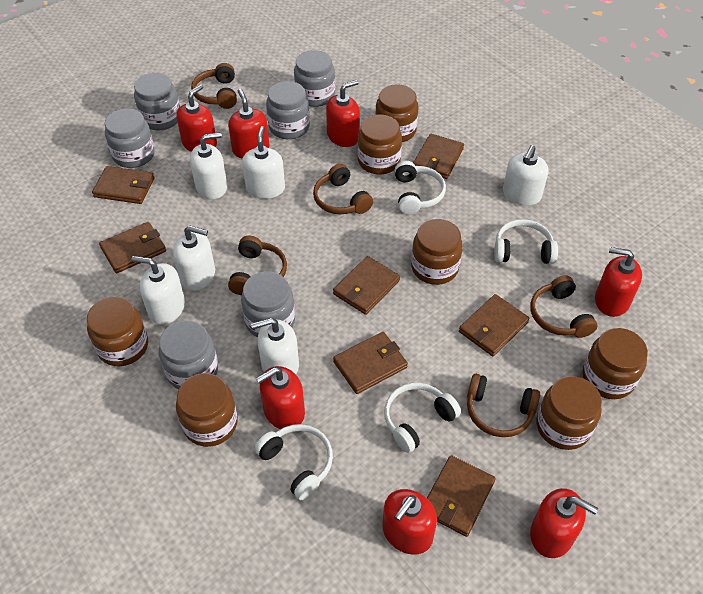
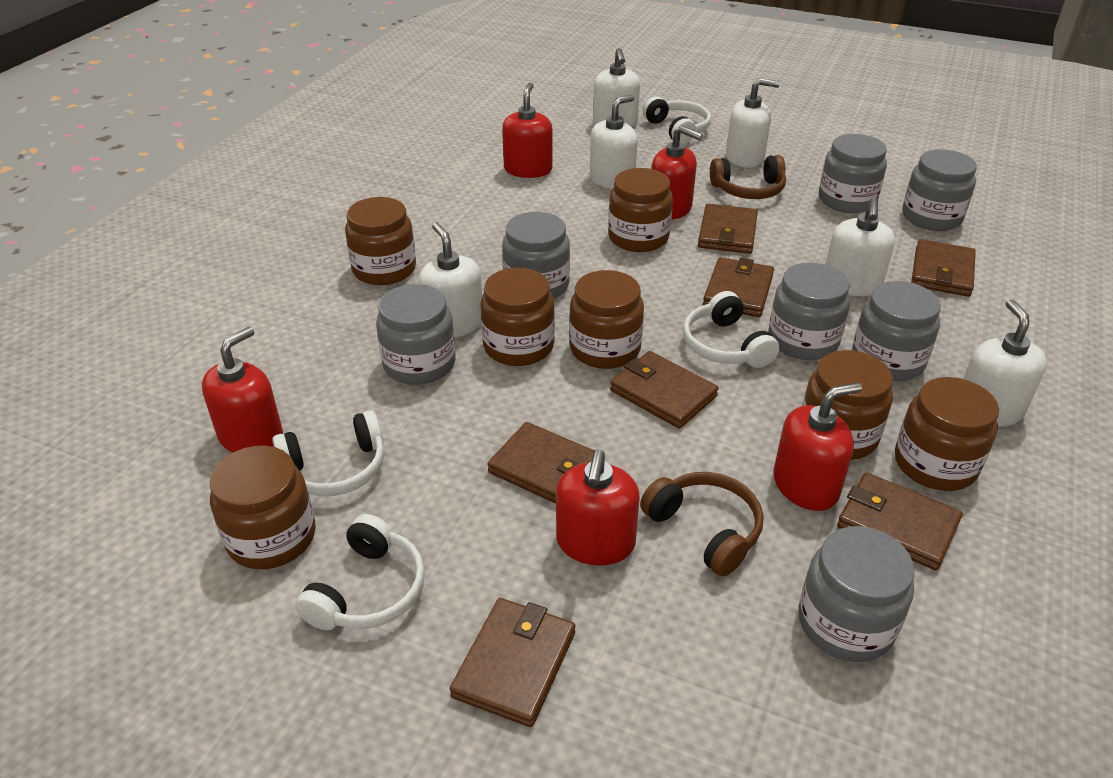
brown headphones: [191,63,237,109] [228,236,287,295] [313,164,373,214] [467,374,540,437] [530,275,597,338] = 5 -> [640,472,763,576] [710,155,786,199] = 2
grey jar: [105,108,155,168] [134,73,180,130] [159,321,218,389] [241,271,295,337] [266,81,310,139] [294,50,335,107] = 6 -> [376,284,456,385] [502,212,570,299] [768,262,850,360] [798,526,914,662] [819,134,887,213] [852,281,941,381] [902,149,977,231] = 7
red soap dispenser: [176,84,217,152] [228,89,269,159] [256,366,305,429] [326,80,360,147] [383,489,437,554] [530,488,598,558] [595,247,642,317] = 7 -> [202,327,283,453] [502,83,553,178] [556,449,639,566] [651,126,703,220] [773,382,862,511] = 5

